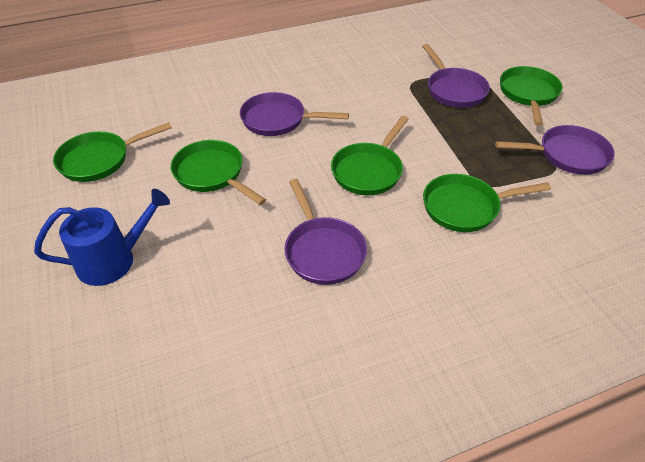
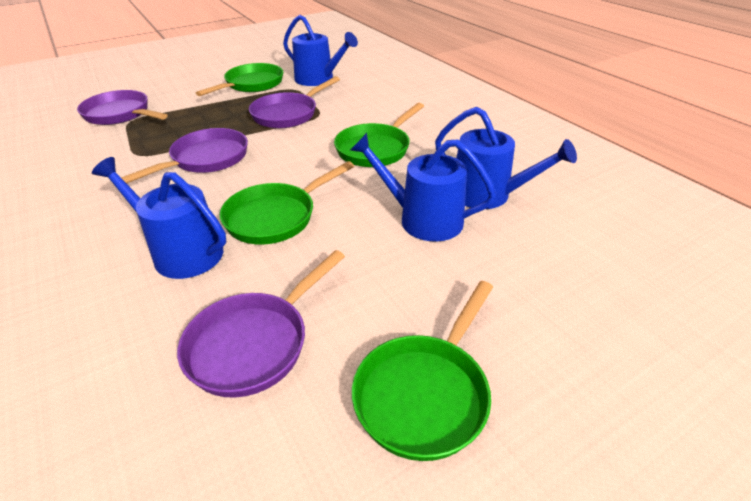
blue watering can: [34,189,170,286] = 1 -> [92,157,226,279] [283,15,358,86] [350,133,496,242] [435,107,577,209] = 4
green pan: [53,122,172,182] [171,140,266,205] [331,116,409,195] [423,174,551,232] [500,66,563,126] = 5 -> [196,63,283,96] [220,161,354,245] [334,103,424,167] [352,281,493,461] = 4

